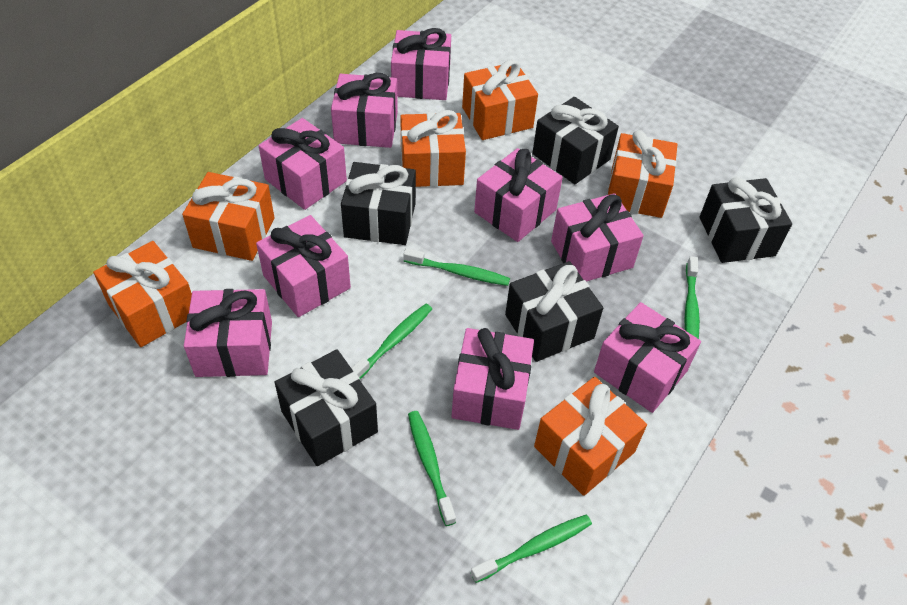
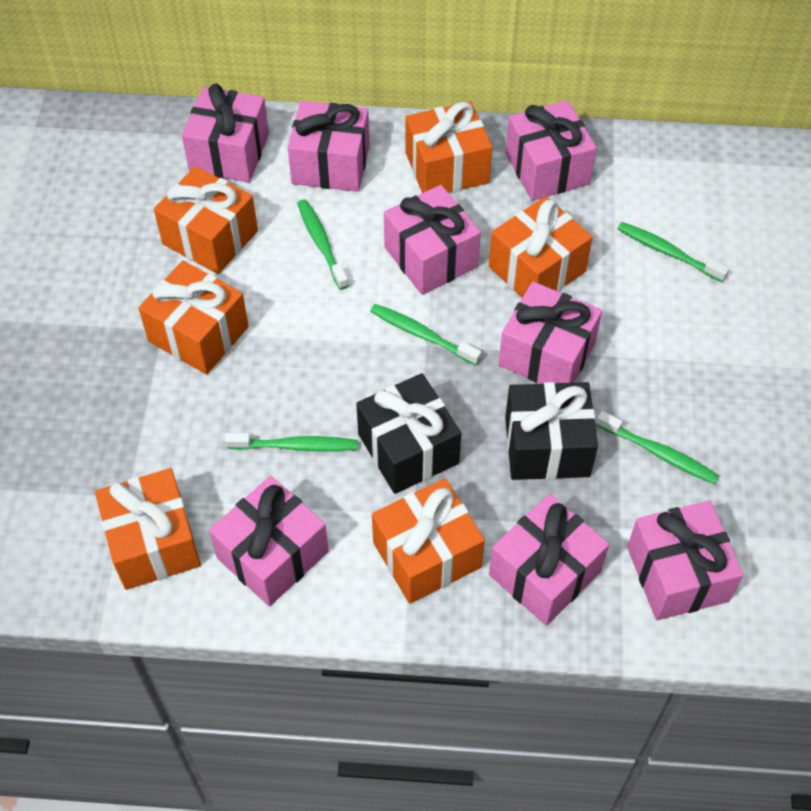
black gift: [275,349,378,466] [341,162,416,245] [505,261,603,362] [532,97,619,184] [699,177,792,263] = 5 -> [356,373,461,494] [505,382,598,480] = 2
pink gift: [184,289,272,377] [256,215,351,317] [259,118,347,210] [331,73,398,148] [391,28,451,100] [451,328,534,430] [474,148,563,242] [551,193,644,282] [594,302,701,413] = 9 -> [182,83,269,183] [209,476,329,606] [287,101,369,192] [384,185,481,295] [489,494,609,625] [498,282,602,384] [505,100,597,201] [627,501,743,620] = 8

